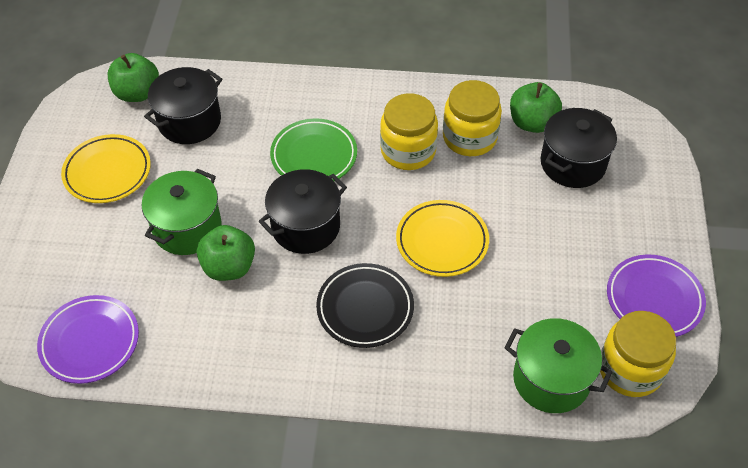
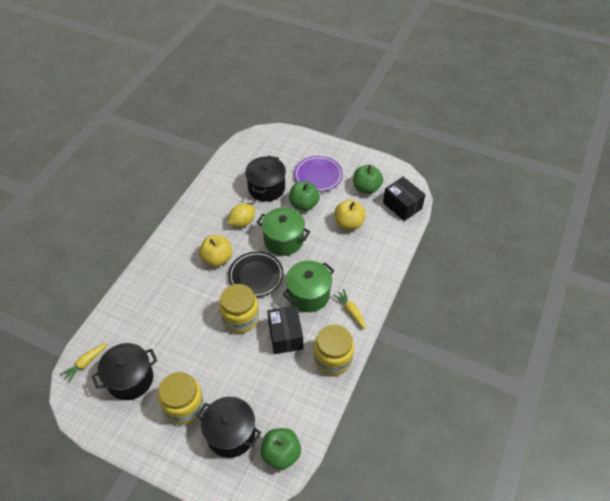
black box: none = 0 -> [267,306,303,354] [383,177,426,221] = 2
green plate: [270,119,357,181] = 1 -> none = 0
purple plate: [37,295,139,384] [607,255,706,337] = 2 -> [294,156,343,192] = 1
yellow apple: none = 0 -> [199,235,232,267] [334,200,366,230] = 2
yellow carrot: none = 0 -> [60,343,108,383] [333,289,366,329] = 2
yellow lemon: none = 0 -> [228,203,255,227] = 1
yellow plate: [61,134,151,203] [396,200,489,277] = 2 -> none = 0

